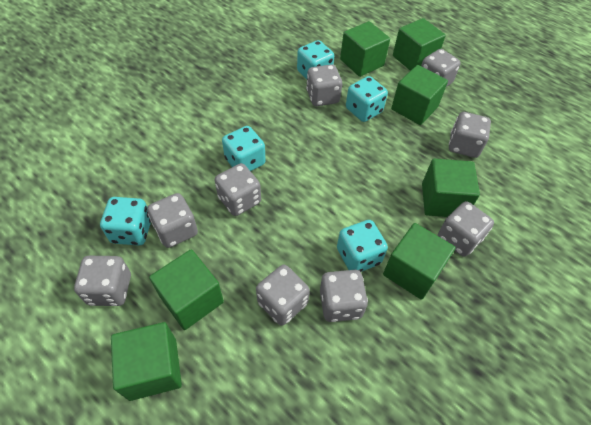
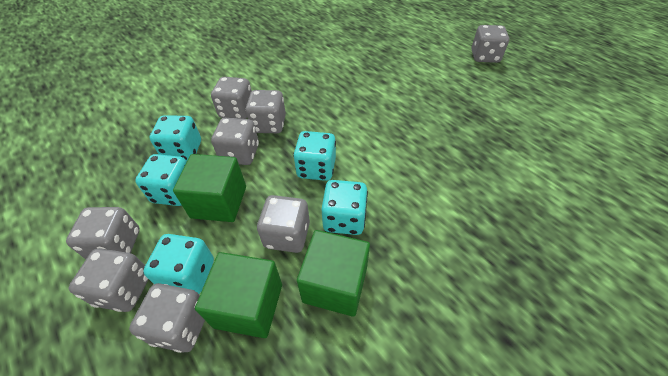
green cube: [111,322,182,401] [149,249,224,330] [340,21,390,77] [383,223,456,300] [391,65,448,125] [393,18,446,71] [422,159,480,217] = 7 -> [173,154,246,222] [195,252,282,338] [297,230,370,317] = 3
grey dice: [74,256,131,306] [147,193,198,248] [215,163,261,216] [256,265,310,326] [306,64,342,106] [320,270,368,322] [421,49,461,87] [438,201,494,257] [449,112,491,158] = 9 -> [66,207,140,259] [69,248,149,312] [129,283,205,353] [211,77,252,119] [211,118,259,165] [245,90,286,133] [257,195,310,253] [472,25,509,63] = 8

